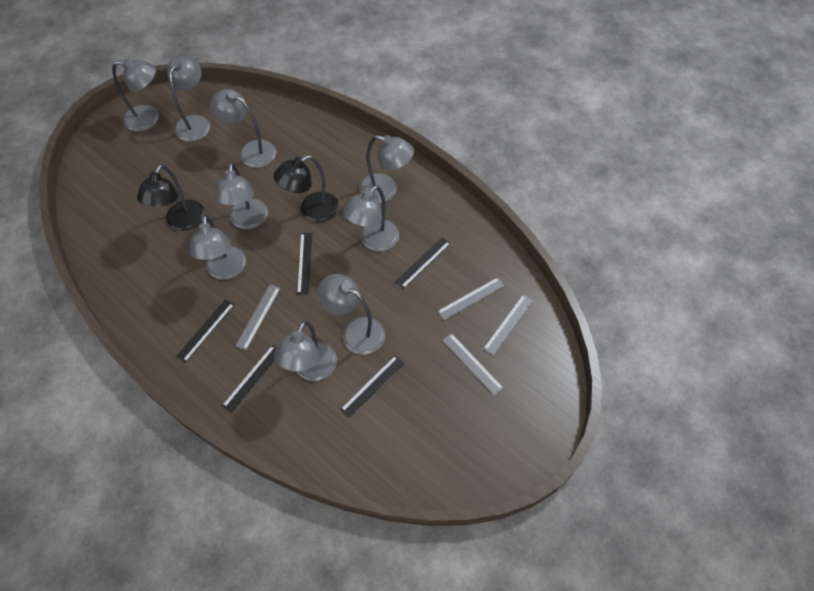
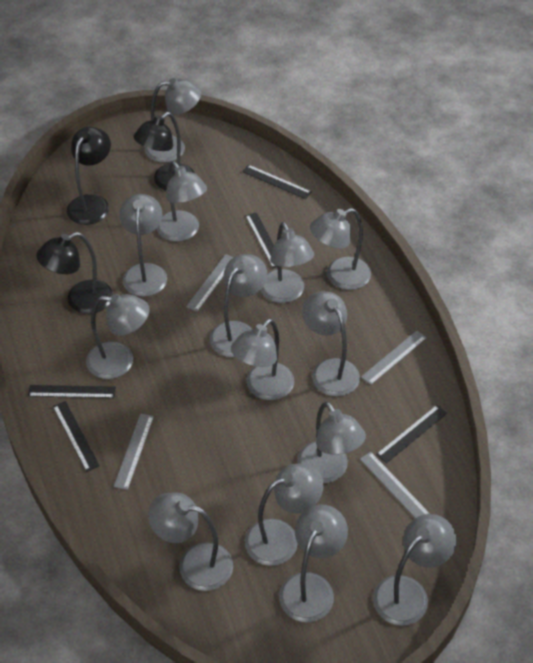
black lamp: [137,164,205,231] [274,155,339,223] = 2 -> [36,232,113,314] [67,127,111,225] [134,112,195,191] = 3
grey lamp: [112,59,159,132] [167,56,210,142] [189,215,246,280] [210,89,276,168] [214,163,268,229] [274,321,337,381] [318,274,385,355] [343,185,399,251] [360,135,414,203] = 9 -> [86,294,150,379] [119,194,167,297] [145,78,201,163] [148,492,233,591] [157,161,207,242] [210,254,267,357] [231,318,294,400] [245,463,324,566] [261,222,314,303] [279,505,348,622] [297,401,366,483] [302,291,360,396] [310,208,371,290] [373,514,457,626] = 14

